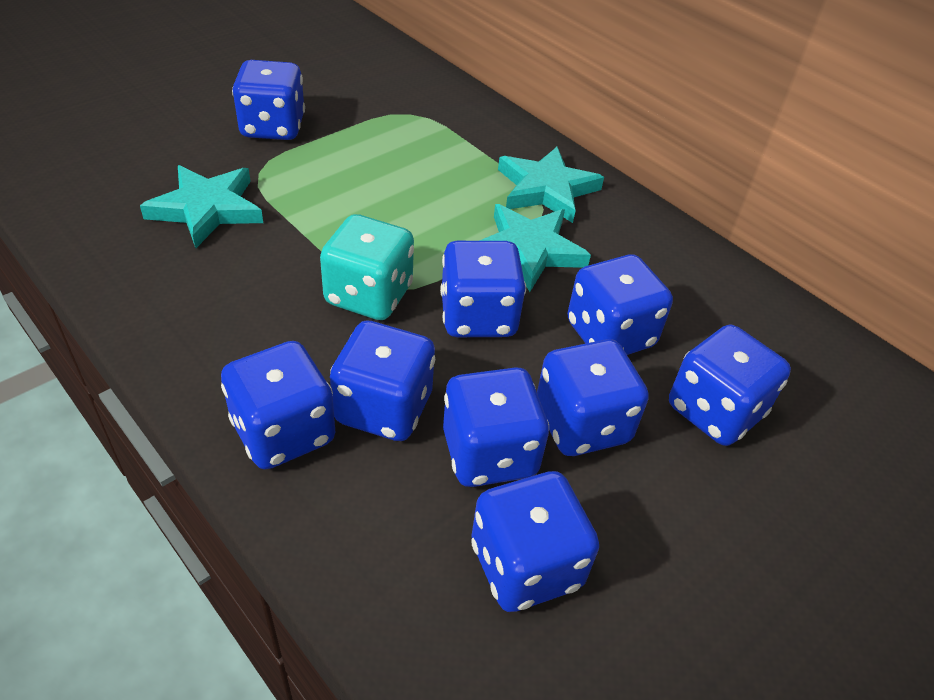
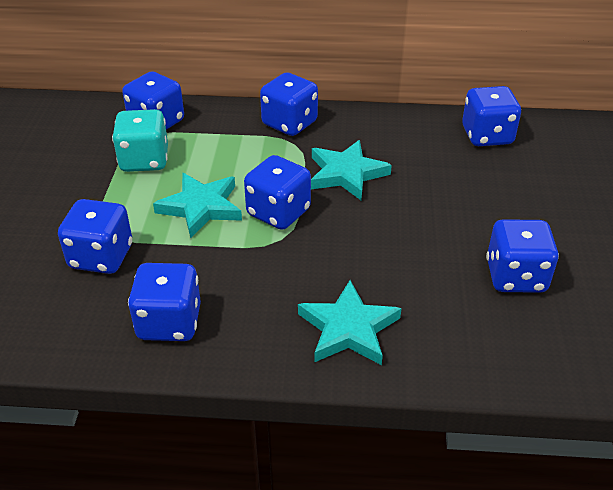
blue dice: [221,341,335,469] [232,60,305,140] [330,321,435,441] [440,241,526,337] [443,367,549,487] [471,471,599,612] [537,339,649,456] [567,254,673,355] [669,325,791,446] = 9 -> [58,199,132,274] [122,71,184,130] [128,263,201,341] [244,155,311,230] [260,72,318,136] [462,86,521,146] [486,219,559,293] = 7

